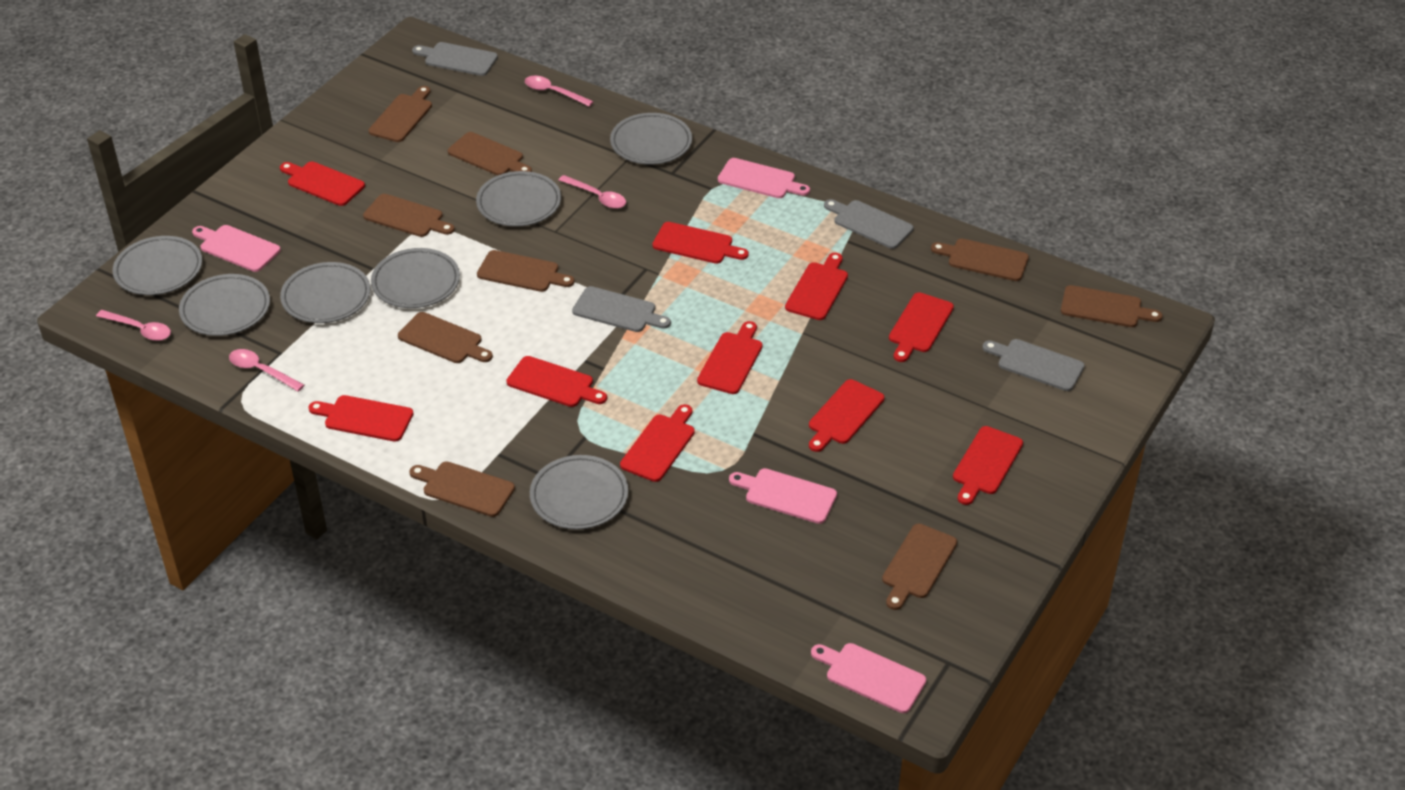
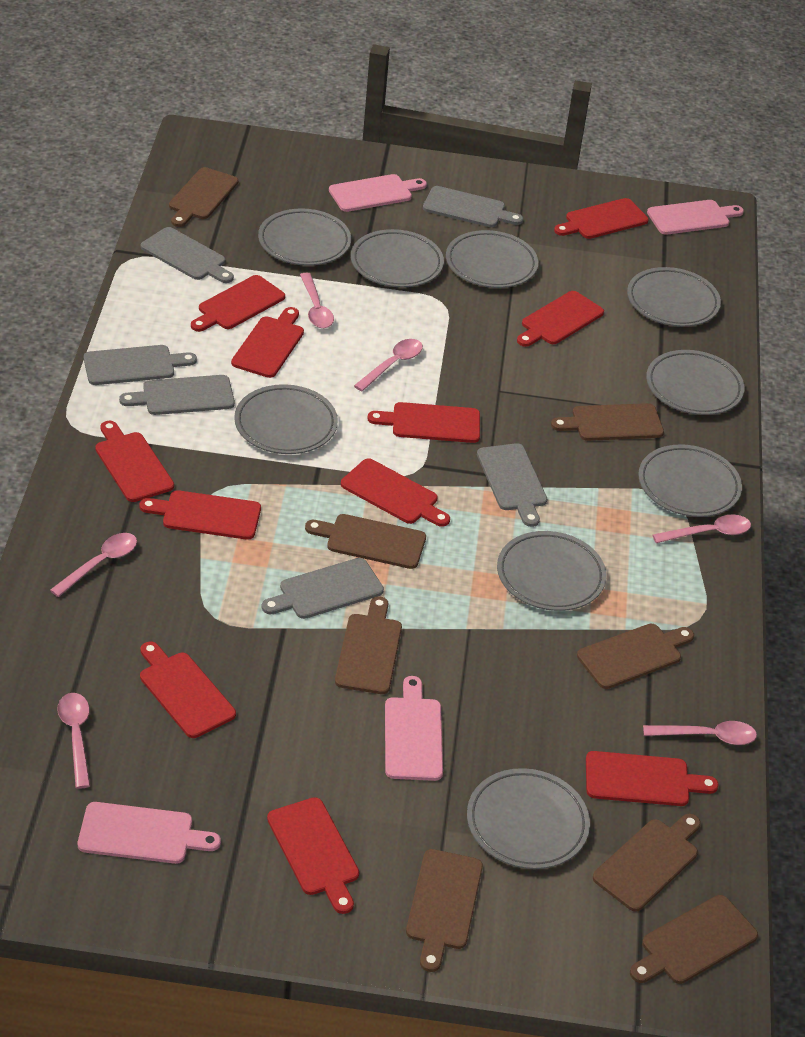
brown cutting board: [363,194,455,237] [369,86,432,142] [398,312,493,363] [409,461,515,517] [448,132,532,176] [477,250,575,292] [882,524,957,610] [931,238,1029,281] [1061,285,1163,327] = 9 -> [169,167,238,227] [305,514,426,569] [335,596,402,694] [406,849,483,972] [551,403,664,441] [577,624,694,689] [593,814,701,912] [630,895,758,984] = 8
grey cutting board: [412,42,498,76] [572,286,671,332] [824,199,914,249] [982,339,1085,391] = 4 -> [84,345,197,385] [119,375,235,415] [141,227,234,283] [261,558,384,619] [423,186,523,227] [477,443,547,527] = 6
grey plate: [113,236,202,295] [179,274,270,336] [280,262,370,323] [371,248,460,308] [476,171,561,227] [530,455,628,530] [610,113,692,165] = 7 -> [234,384,338,454] [258,208,351,266] [351,229,444,287] [446,230,538,288] [467,768,590,869] [497,531,606,611] [627,267,721,327] [638,444,742,517] [646,350,744,415] = 9
pink spoon: [96,310,171,341] [229,349,304,392] [525,76,594,107] [559,175,626,209] = 4 -> [50,533,137,597] [58,693,90,789] [300,273,334,328] [354,339,423,391] [643,721,757,745] [652,515,751,543] = 6
red cutting board: [280,161,365,206] [308,395,414,442] [506,356,607,407] [620,404,695,482] [652,222,749,264] [697,321,763,394] [785,253,848,320] [809,379,884,452] [889,292,954,362] [953,426,1023,505] = 10 -> [95,421,174,502] [140,490,261,540] [140,642,236,738] [191,275,285,332] [231,307,304,378] [267,797,359,914] [341,458,450,527] [367,402,480,443] [517,291,604,347] [554,198,649,239] [586,751,719,806] = 11

